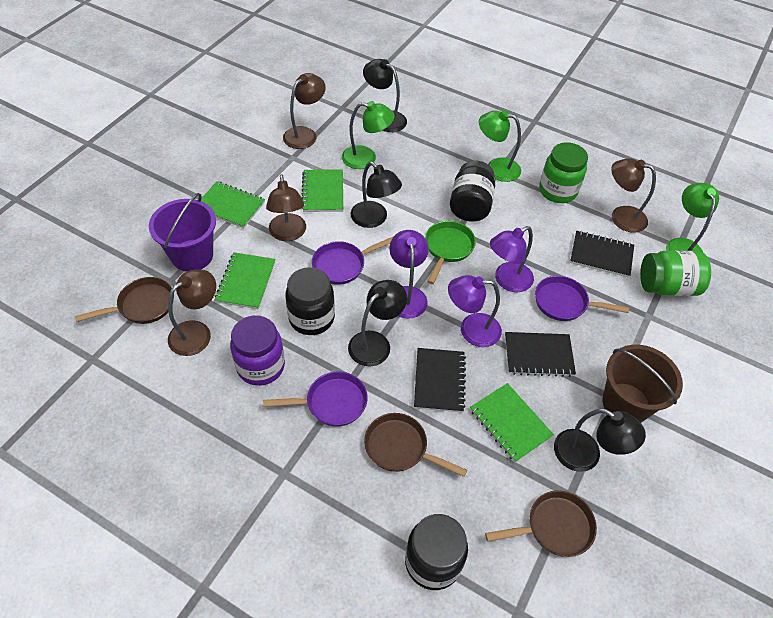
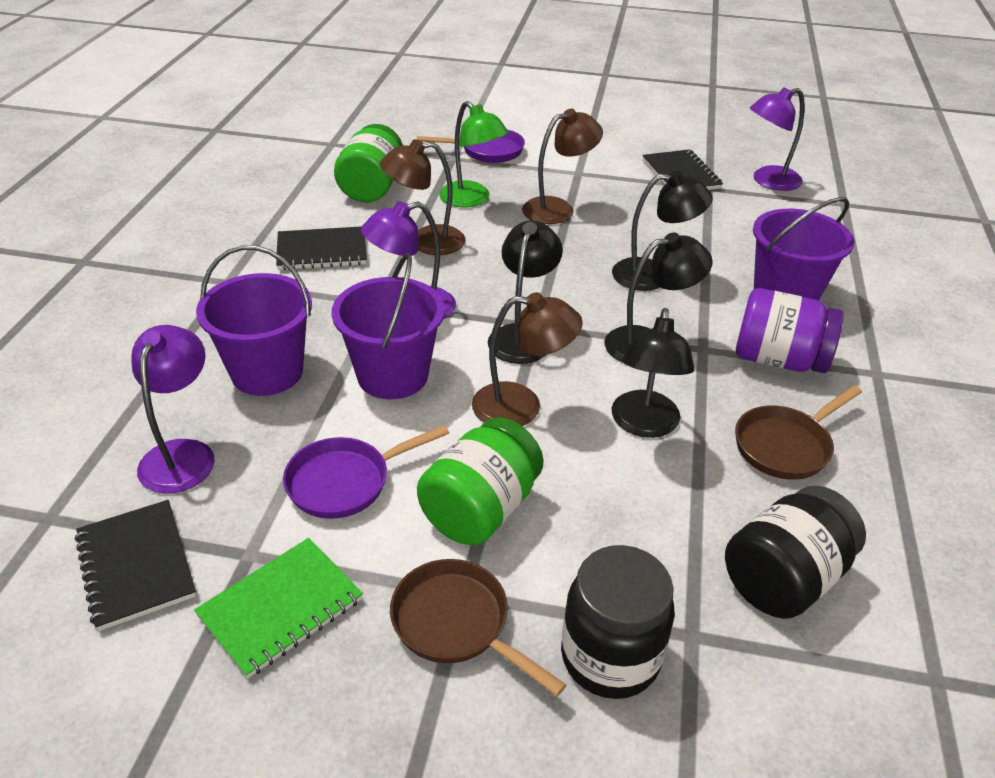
black jar: [285,267,335,335] [405,514,468,590] [450,161,495,222] = 3 -> [561,545,675,699] [725,486,866,619] = 2
brown bucket: [603,345,683,423] = 1 -> none = 0
brown lamp: [168,269,216,356] [266,174,306,241] [283,73,326,149] [611,158,656,233] = 4 -> [380,139,466,255] [472,292,583,426] [522,109,603,224] = 3
brown pan: [75,277,174,324] [364,413,467,477] [485,490,597,557] = 3 -> [390,559,566,696] [735,385,862,480] = 2
green lamp: [342,101,395,169] [479,110,521,182] [666,183,719,253] = 3 -> [439,101,509,207] = 1
green notebook: [201,181,265,228] [215,252,275,309] [301,169,343,212] [470,383,554,462] = 4 -> [194,538,363,678] = 1
green pan: [425,221,476,284] = 1 -> none = 0
purple bucket: [149,193,216,272] = 1 -> [196,245,312,396] [332,253,445,399] [753,197,854,301] = 3
purple pan: [263,372,368,427] [312,236,394,285] [535,276,629,321] = 3 -> [283,425,449,519] [417,129,525,163] = 2

